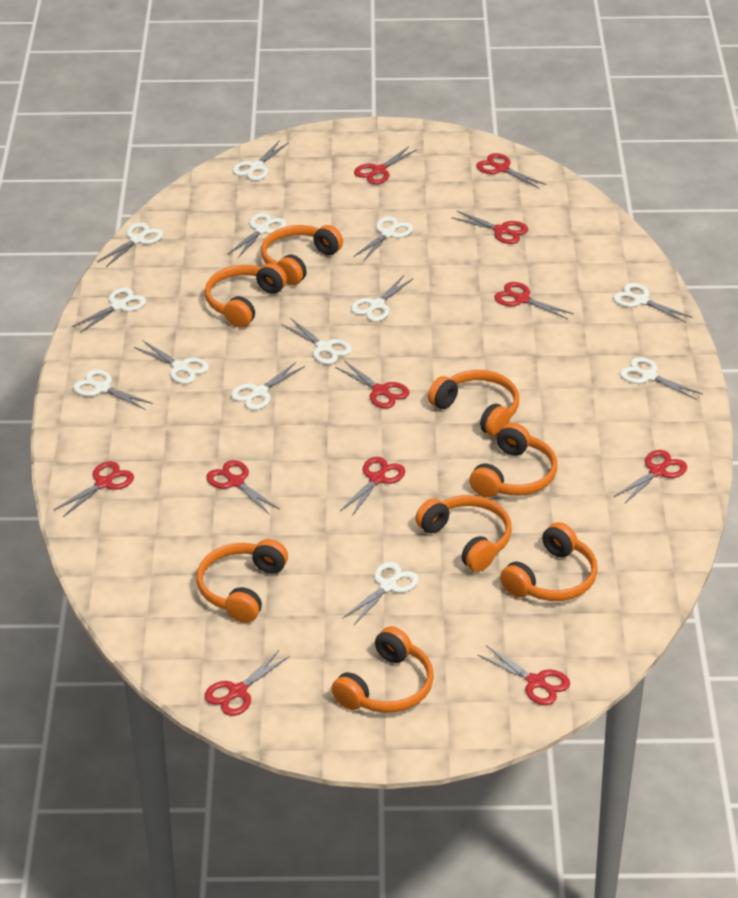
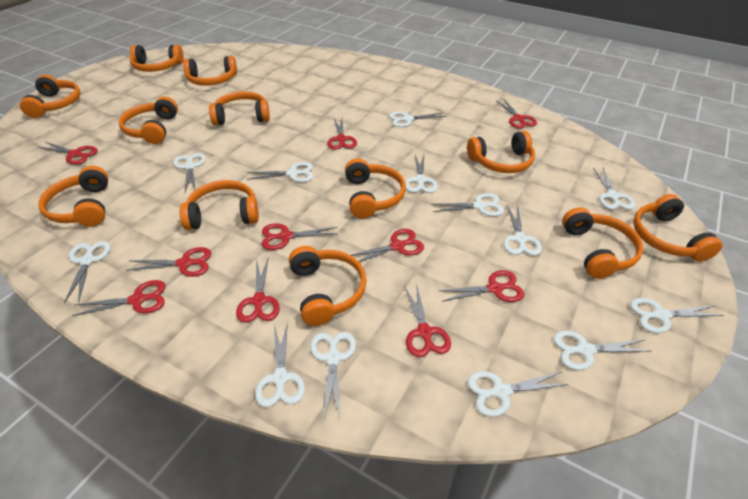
orange headphones: [197,539,288,623] [205,263,287,328] [261,225,343,285] [331,626,434,713] [415,495,512,572] [428,370,519,437] [469,423,557,497] [500,522,598,601] = 8 -> [20,75,81,118] [39,166,108,227] [119,97,178,144] [130,45,184,72] [180,180,259,230] [183,56,237,86] [209,91,270,126] [289,246,367,326] [345,158,406,218] [467,131,535,173] [562,207,643,279] [633,194,723,262] = 12
red scissors: [54,461,134,517] [205,650,290,716] [206,460,280,515] [335,361,409,409] [340,457,405,516] [354,146,416,184] [451,211,528,244] [476,153,546,189] [477,645,570,705] [494,282,574,319] [614,450,687,504] = 11 -> [38,142,98,165] [72,280,166,316] [126,247,211,277] [236,259,280,323] [262,223,337,250] [327,118,357,150] [351,229,424,262] [404,283,451,357] [439,270,524,302] [497,100,537,129] = 10

